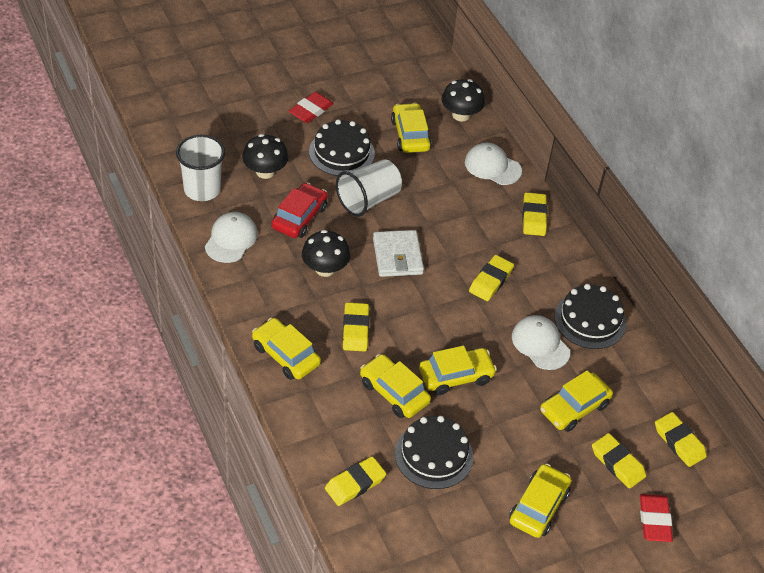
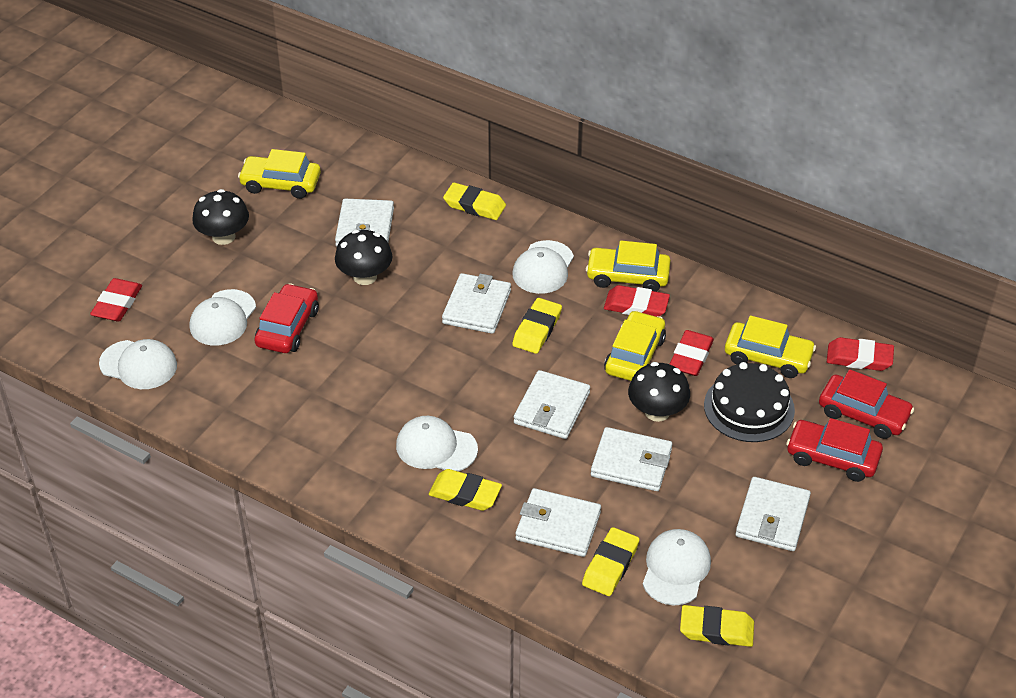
black cake: [309,119,375,176] [395,416,473,489] [555,284,626,349] = 3 -> [704,362,795,442] = 1
red car: [271,183,328,238] = 1 -> [255,283,319,353] [786,418,883,482] [819,369,914,439] = 3
red eraser: [289,92,334,123] [640,494,673,542] = 2 -> [90,278,142,321] [604,285,670,317] [670,330,714,376] [827,337,894,371] = 4
white cap: [205,212,258,263] [465,143,522,185] [512,315,570,370] = 3 -> [99,339,177,389] [190,289,256,346] [396,416,478,471] [513,240,574,294] [642,529,711,605] = 5
white cup: [176,135,225,201] [336,159,402,217] = 2 -> none = 0
white wallet: [373,230,424,277] = 1 -> [335,199,394,247] [442,273,511,334] [514,370,590,439] [516,488,601,557] [591,427,672,491] [736,477,811,551] = 6
yellow car: [252,318,321,380] [360,354,431,418] [391,103,432,153] [419,346,497,395] [509,464,571,538] [540,370,613,432] = 6 -> [238,149,321,199] [586,241,671,292] [604,310,666,381] [725,316,816,378] = 4
yellow eraser: [325,456,386,506] [343,302,369,351] [469,255,514,301] [523,192,547,236] [592,433,646,489] [655,412,707,467] = 6 -> [429,469,502,511] [443,182,506,220] [512,298,562,354] [582,527,639,596] [680,605,754,647] = 5

